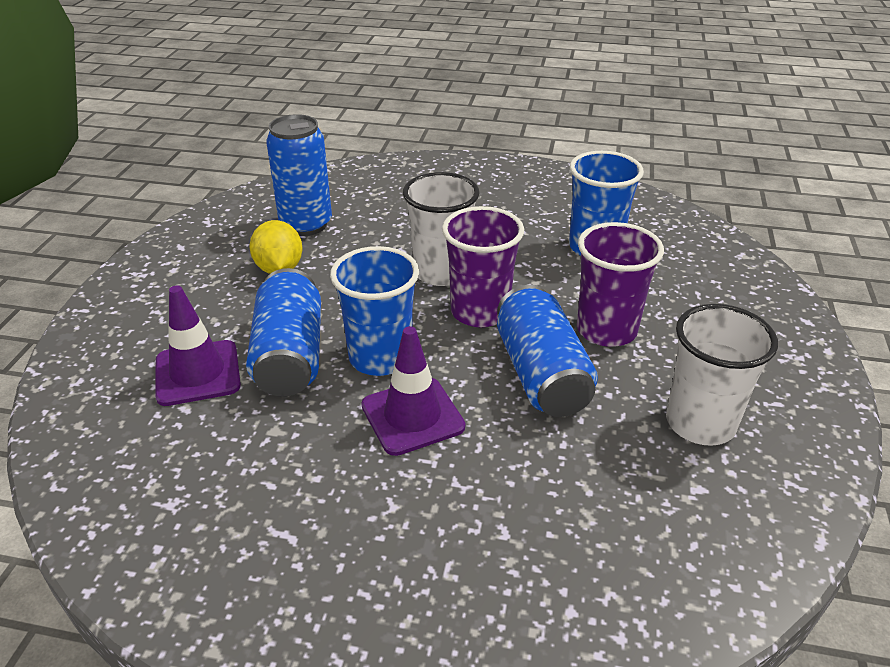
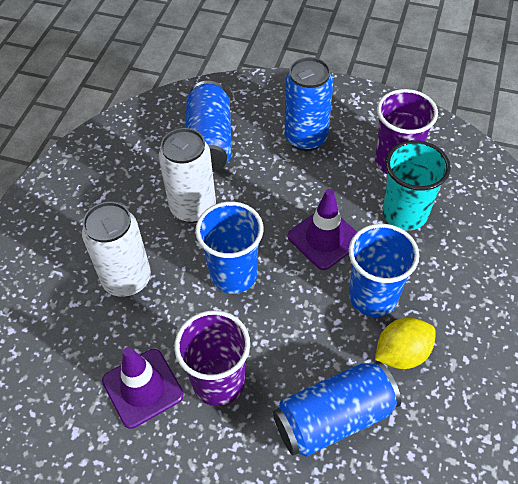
turquoise cup: none = 0 -> [383,140,451,230] = 1
white can: none = 0 -> [82,202,151,297] [159,128,216,223] = 2
white cup: [403,172,479,286] [666,304,778,446] = 2 -> none = 0

